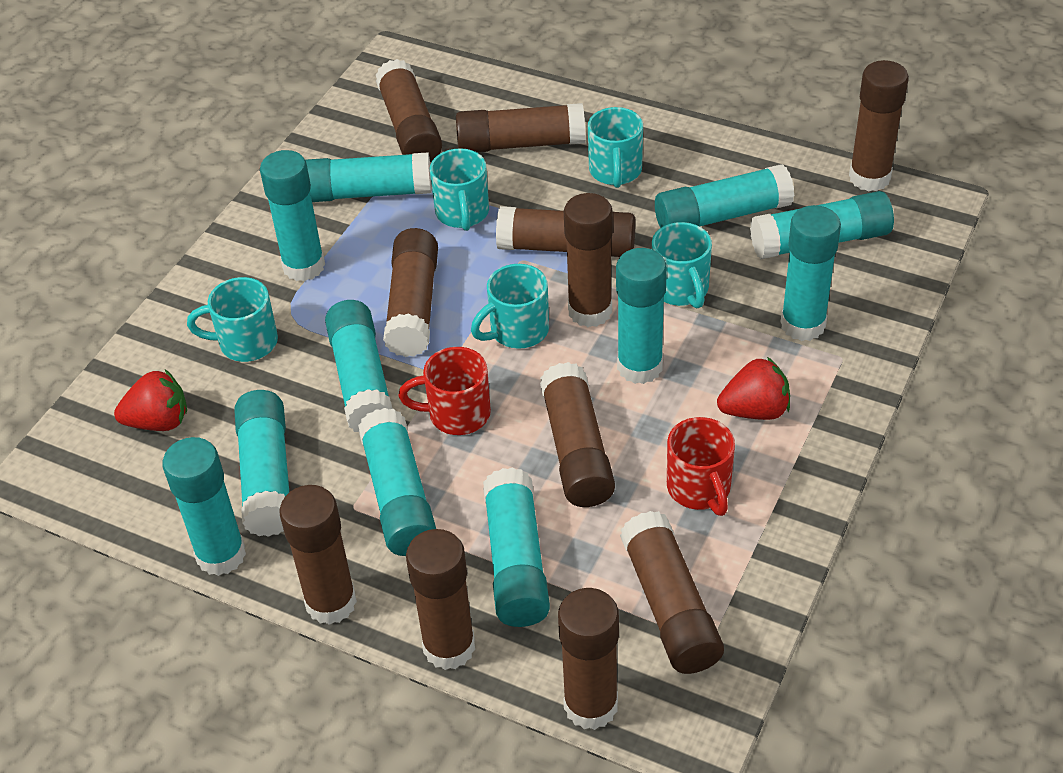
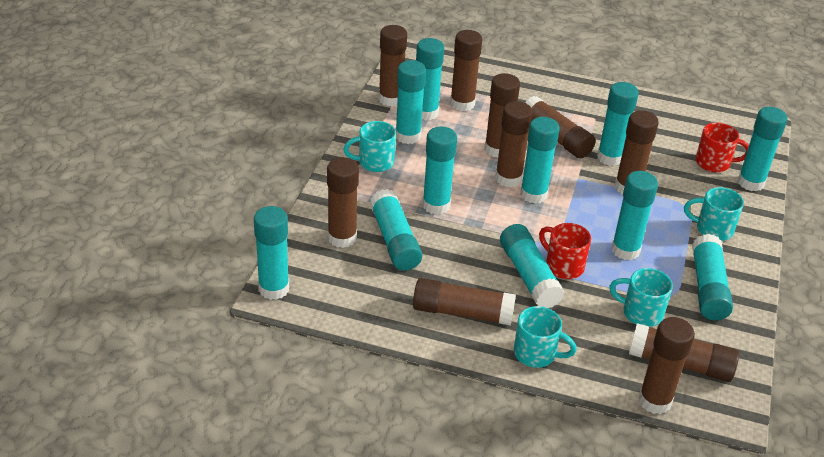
brown glue stick: [279,485,357,625] [376,59,442,162] [383,228,438,357] [406,529,475,670] [456,103,586,152] [496,206,636,257] [540,362,615,507] [558,588,619,730] [564,193,613,327] [620,511,724,674] [849,60,909,191] = 11 -> [327,157,359,248] [378,25,407,107] [413,278,516,326] [450,30,482,111] [484,73,520,157] [495,101,533,187] [525,96,596,158] [615,110,659,194] [629,323,739,382] [638,317,695,414] = 10
red strawberry: [114,369,187,431] [717,357,790,420] = 2 -> none = 0
turquoise mug: [187,277,278,362] [430,148,489,231] [471,264,549,349] [588,107,643,188] [652,222,712,309] = 5 -> [343,121,396,172] [514,306,577,368] [609,268,673,327] [684,187,744,241] = 4

